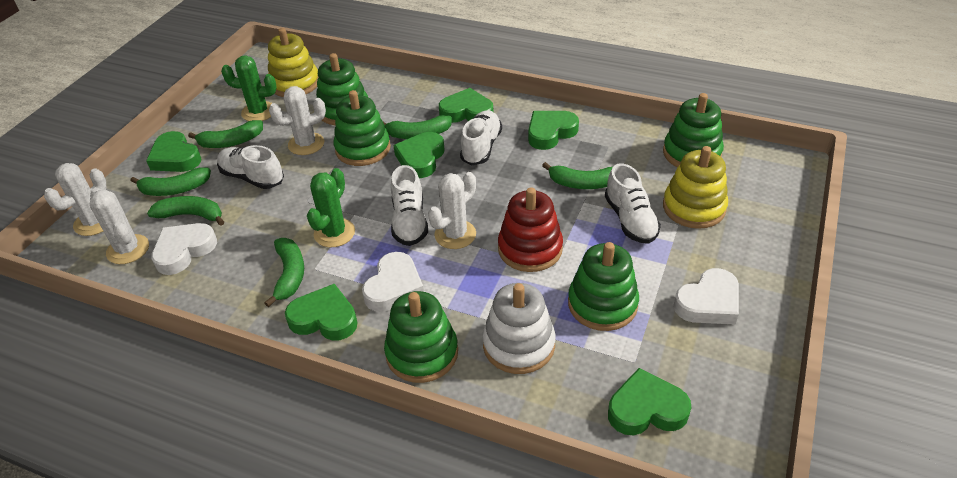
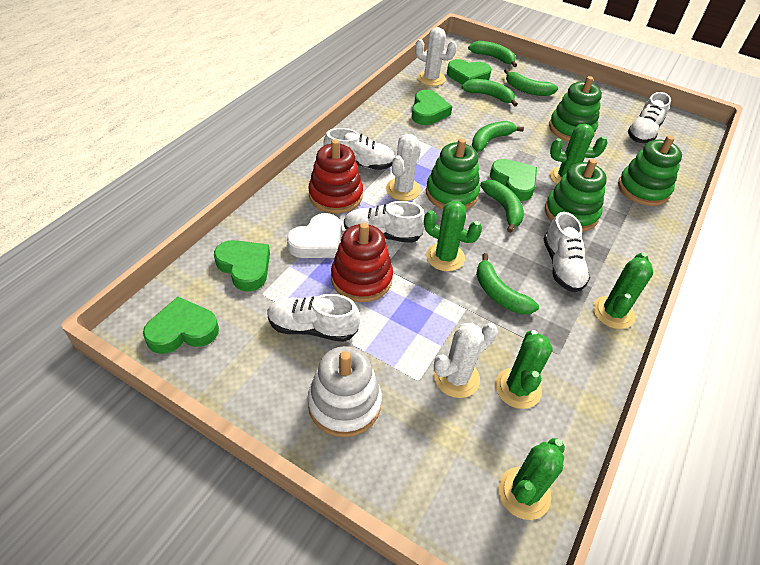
green cactus: [221,55,277,121] [307,168,355,247] = 2 -> [424,201,482,271] [495,330,553,409] [498,438,565,520] [550,124,608,184] [593,252,654,329] = 5
green heart: [146,131,201,172] [285,284,358,340] [393,132,444,178] [439,88,493,123] [528,111,579,150] [608,368,692,435] = 6 -> [143,297,219,354] [214,240,270,292] [412,90,452,125] [447,59,492,85] [490,159,537,201] = 5
green stacking toy: [316,53,368,125] [334,90,391,166] [384,291,458,383] [568,242,639,331] [663,93,724,167] = 5 -> [426,138,480,210] [545,159,607,232] [549,76,602,141] [618,135,682,206] = 4
red stacking toy: [498,187,563,272] = 1 -> [308,139,363,214] [331,222,393,302] = 2
white cactus: [44,163,106,236] [90,188,149,264] [269,86,326,155] [428,172,476,249] = 4 -> [386,134,421,201] [415,27,457,86] [434,323,498,398] = 3
white heart: [151,223,217,275] [362,252,424,312] [673,268,739,325] = 3 -> [287,213,341,258] = 1
white shoe: [217,145,284,189] [391,165,428,246] [460,110,502,165] [605,163,661,244] = 4 -> [268,294,360,342] [323,128,395,170] [344,201,425,243] [543,212,590,292] [628,92,671,143] = 5
yellow stacking toy: [268,28,319,97] [663,146,728,229] = 2 -> none = 0

